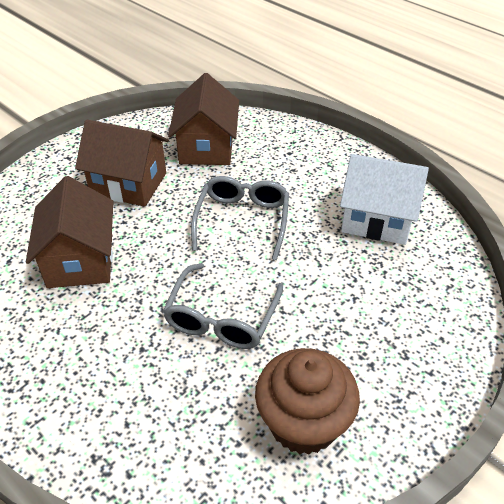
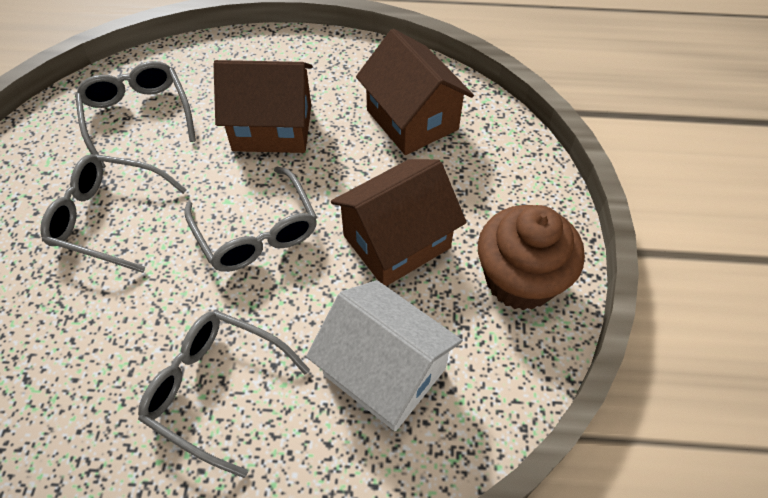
grey glasses: [163,263,283,349] [191,176,289,260] = 2 -> [40,154,187,273] [75,61,196,168] [138,310,310,478] [184,167,317,272] = 4

